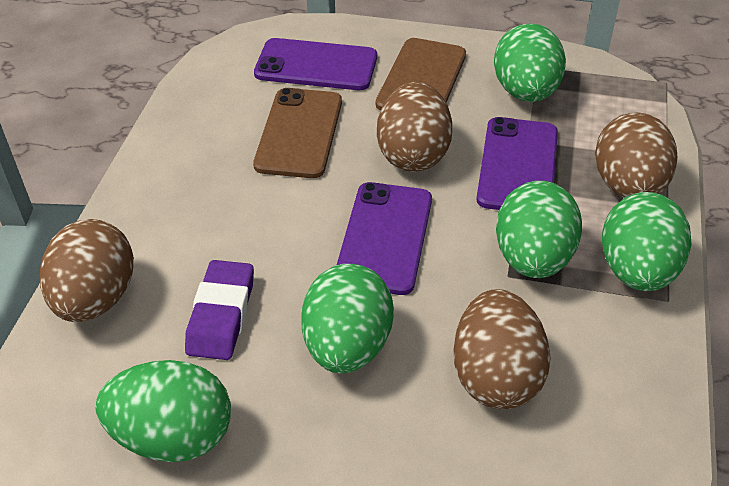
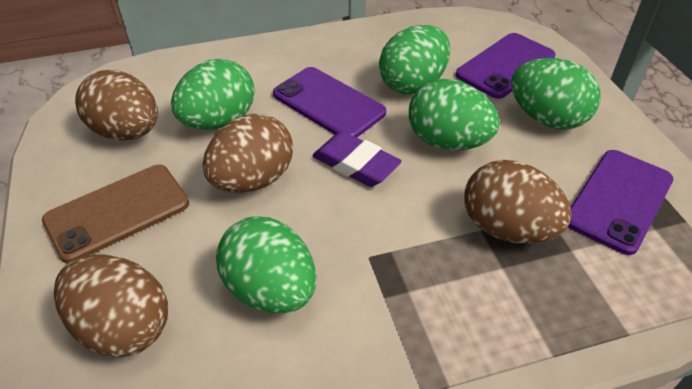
brown phone: [253,88,342,178] [376,38,466,110] = 2 -> [42,165,189,263] = 1

